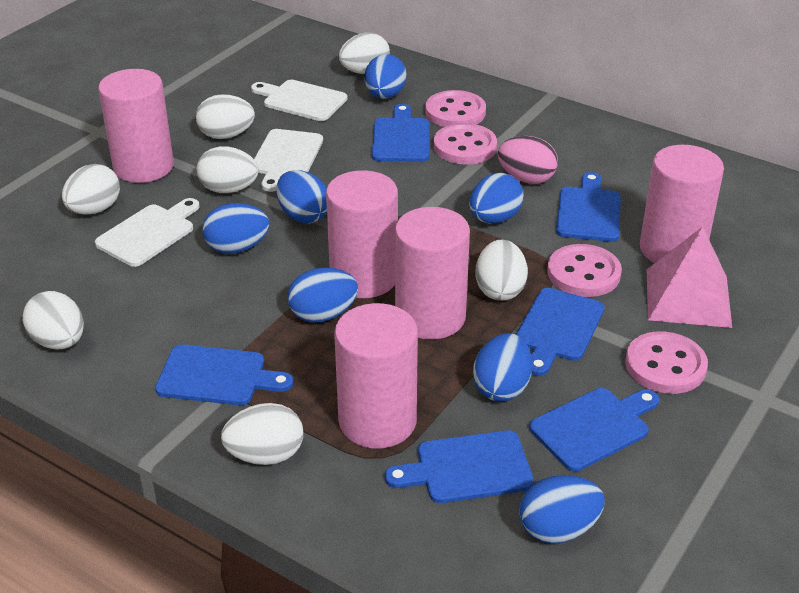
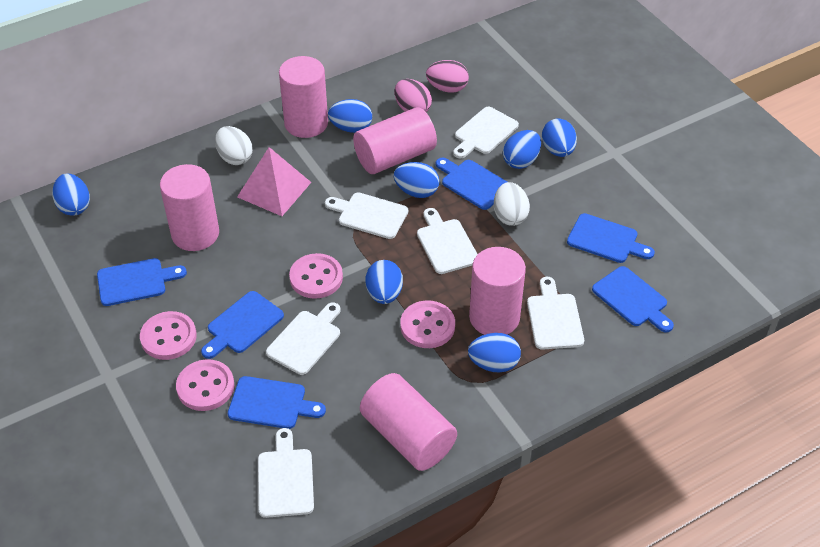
pink egg: [498,136,558,184] = 1 -> [394,79,432,112] [426,60,469,93] = 2
white cutting board: [95,198,200,267] [251,80,347,121] [254,129,323,192] = 3 -> [258,428,314,518] [266,302,341,375] [325,193,408,239] [417,208,478,274] [453,107,519,158] [527,277,584,350] = 6
white egg: [23,291,84,350] [62,164,120,215] [196,94,255,139] [197,146,259,193] [221,403,303,465] [339,32,390,74] [475,240,528,301] = 7 -> [215,126,253,165] [494,182,530,226] = 2

